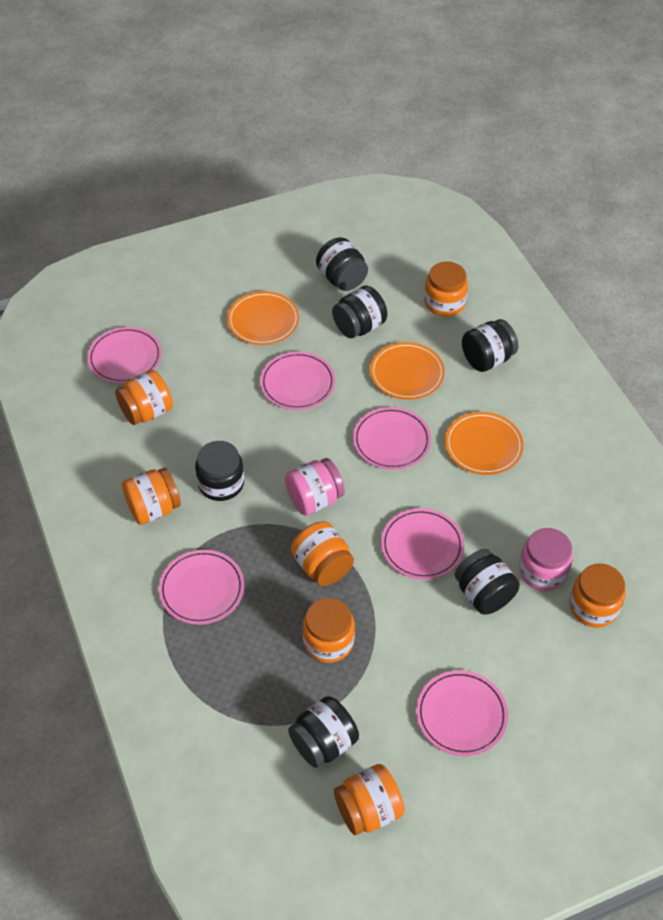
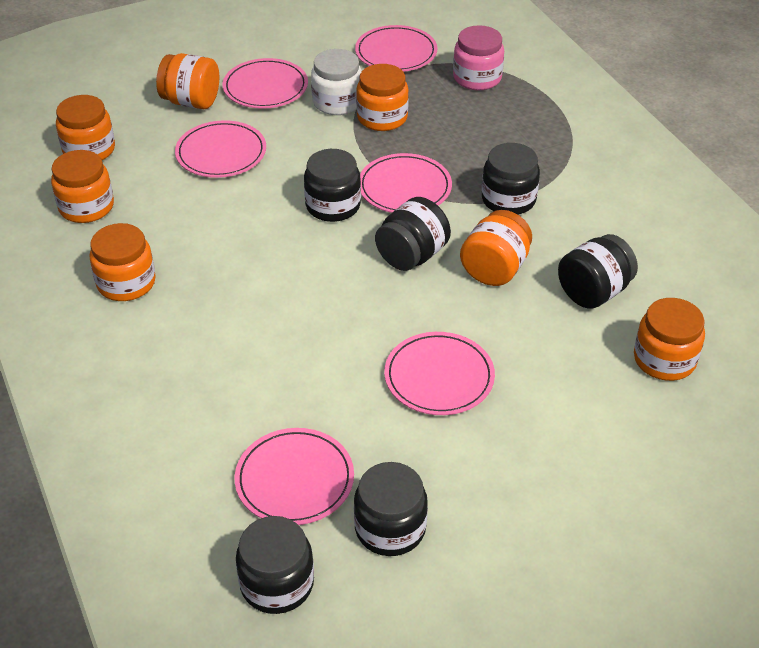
orange plate: [227,291,299,345] [370,342,445,400] [445,412,524,475] = 3 -> none = 0
pink jar: [285,458,345,516] [519,528,573,591] = 2 -> [453,25,504,90] = 1
white jar: none = 0 -> [311,49,362,115] = 1

